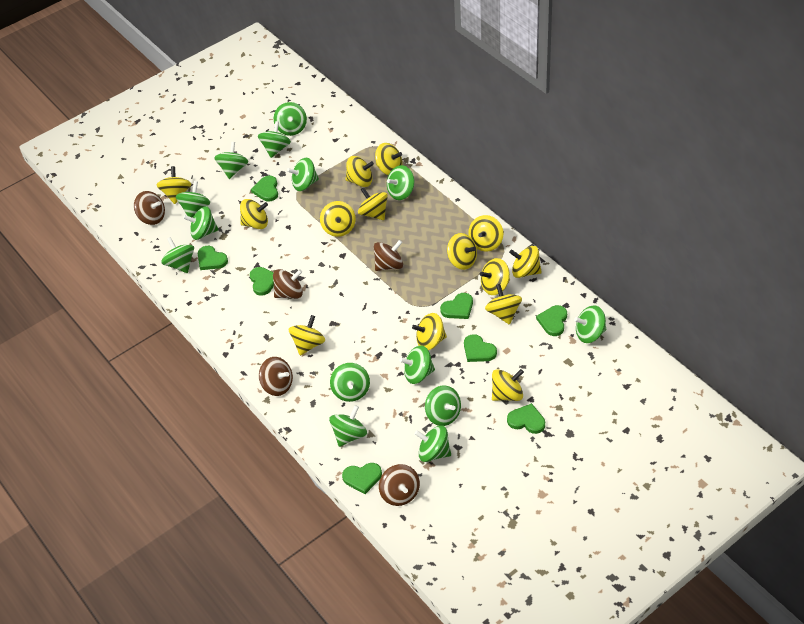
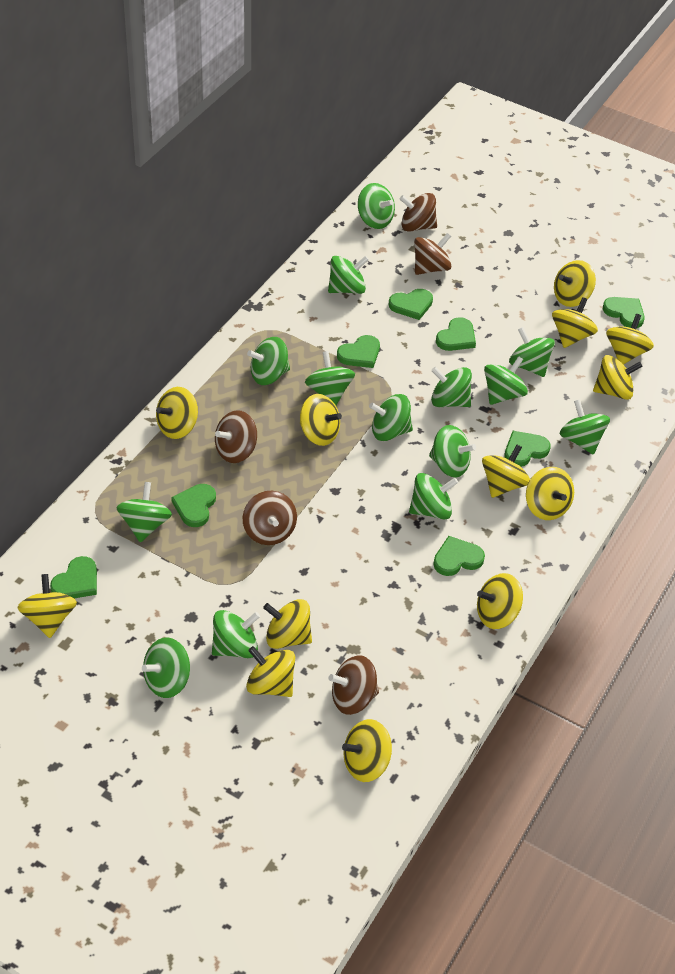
yellow spinning top: [157,166,191,204] [240,199,268,229] [289,315,325,356] [320,201,356,237] [346,156,374,187] [358,187,388,220] [375,143,402,175] [412,313,447,350] [447,233,477,270] [468,215,503,252] [480,258,510,295] [485,284,522,325] [492,369,524,401] [509,246,542,278] = 14 -> [17,574,77,638] [156,387,198,439] [246,646,295,697] [263,599,312,649] [300,394,342,446] [342,719,392,782] [477,573,523,629] [482,444,530,498] [526,467,574,520] [552,297,598,348] [554,260,596,307] [593,355,643,400] [606,314,654,365] = 13

